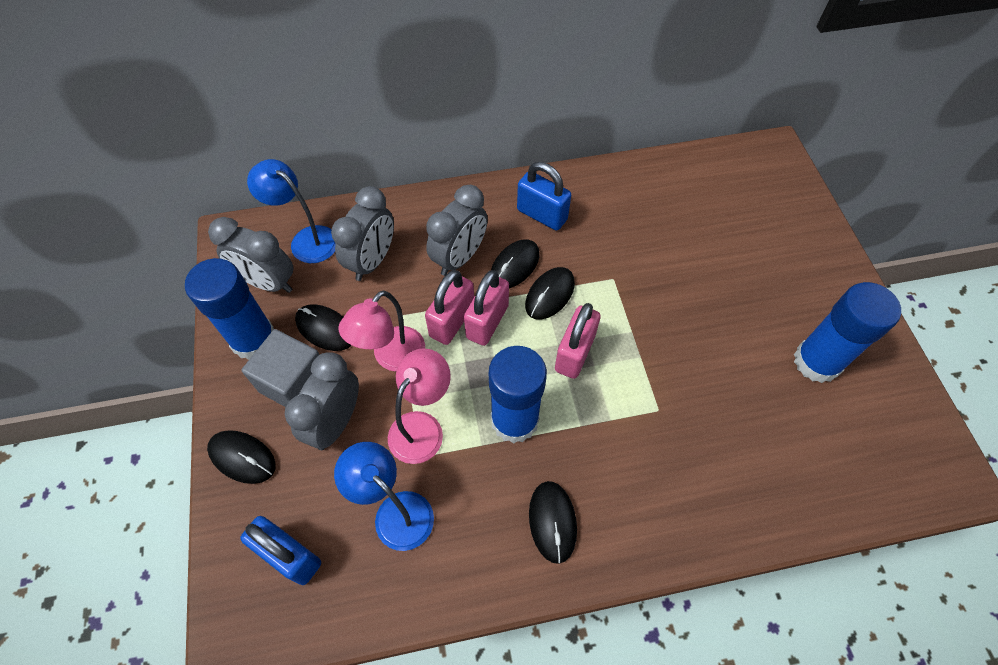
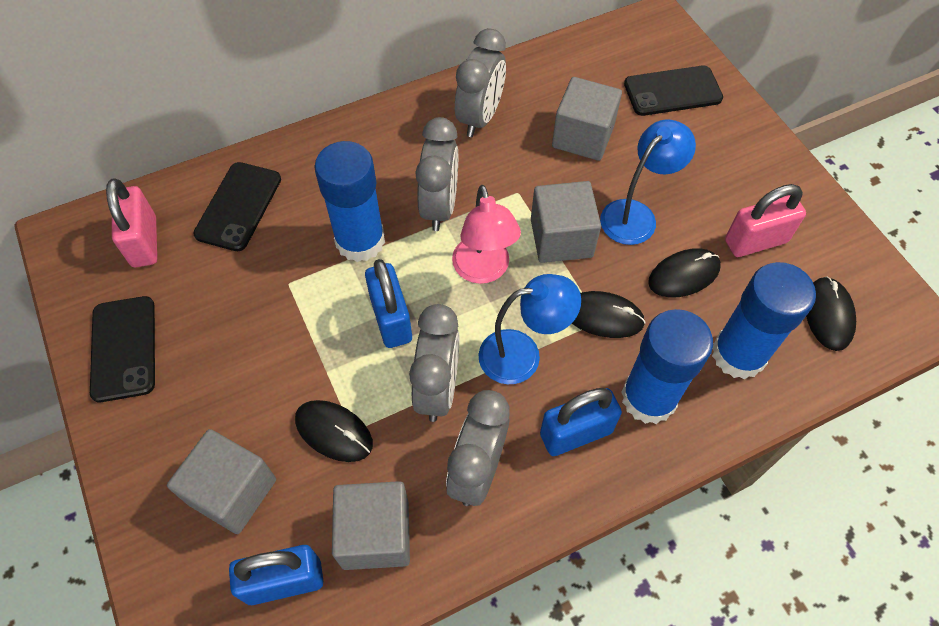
black mouse: [207,430,276,484] [295,304,352,351] [491,239,540,288] [525,267,575,319] [529,481,577,564] = 5 -> [295,400,373,462] [572,291,646,338] [648,248,721,298] [806,277,856,351] = 4
black phone: none = 0 -> [90,296,155,402] [193,162,281,251] [624,66,723,116] = 3
blue padlock: [240,516,321,585] [517,162,571,231] = 2 -> [229,545,323,605] [365,259,412,348] [540,388,622,456] = 3
grey cube: [242,329,320,407] = 1 -> [167,429,276,534] [332,481,410,570] [531,181,601,263] [552,77,622,161] = 4
pink lamp: [338,290,425,372] [388,348,451,464] = 2 -> [452,185,521,284] = 1
pink padlock: [425,270,474,345] [464,270,509,346] [555,303,601,379] = 3 -> [106,178,157,267] [725,184,806,257] = 2

